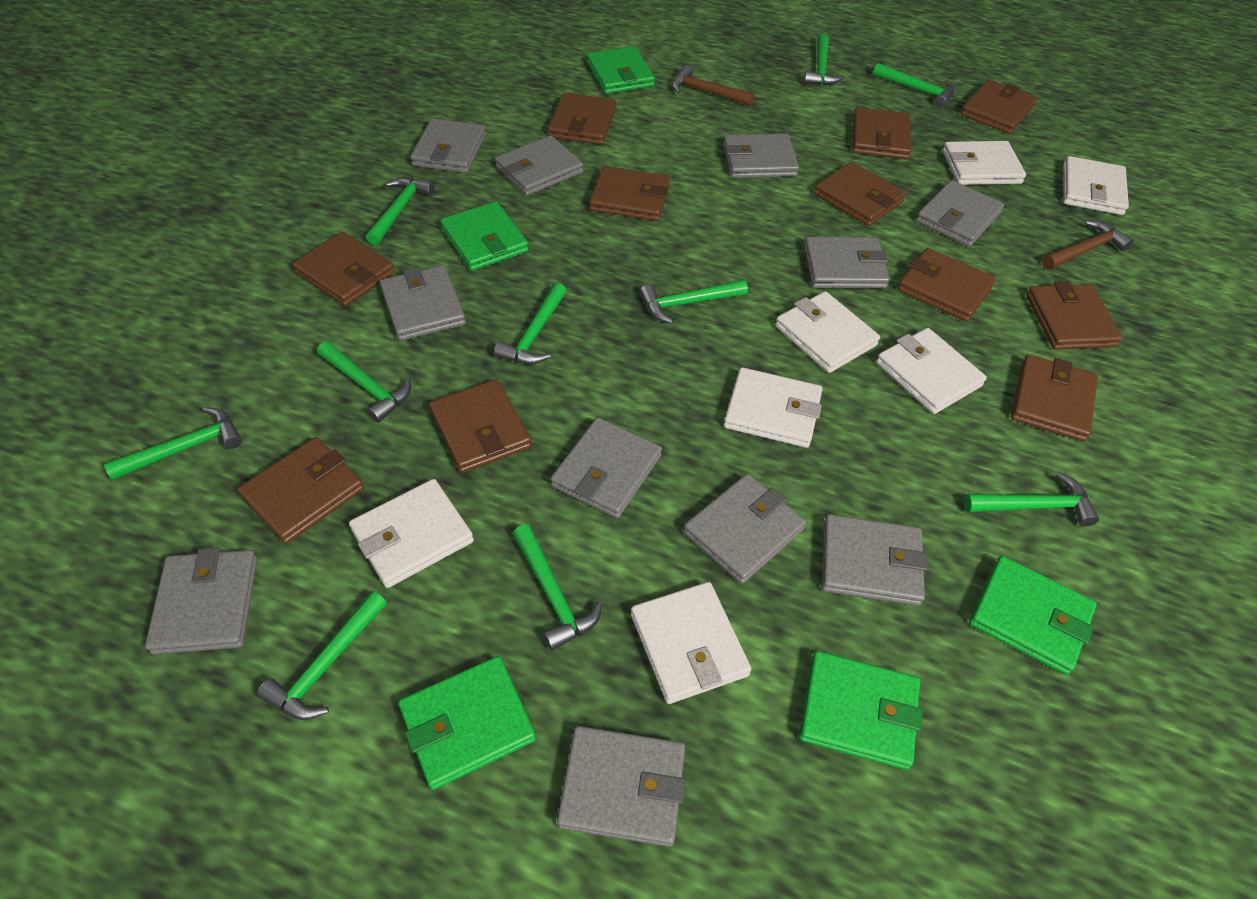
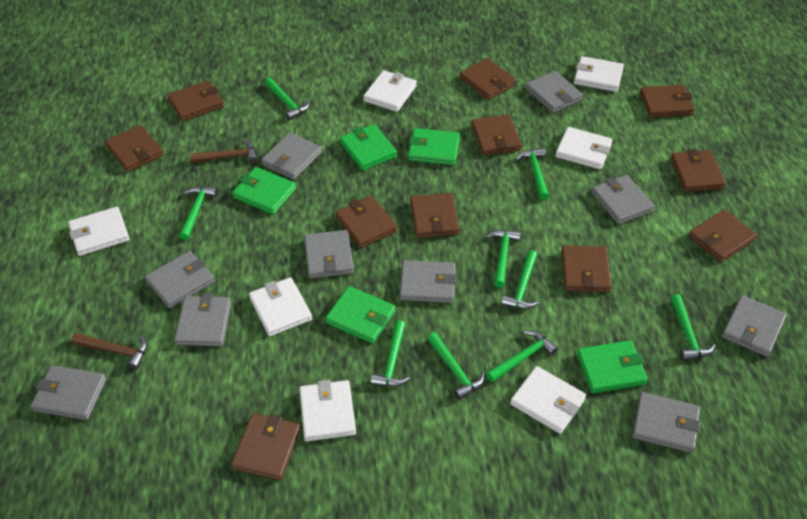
green hammer: [104,407,242,480] [257,591,387,720] [317,341,411,423] [366,177,435,245] [494,283,567,364] [513,524,602,651] [640,279,748,324] [804,34,845,85] [873,63,955,108] [964,472,1099,526] = 10 -> [179,186,218,240] [265,78,310,121] [371,320,410,387] [427,332,485,400] [486,230,521,288] [486,331,558,383] [501,250,539,309] [515,148,549,200] [671,294,716,361] = 9
grey wallet: [145,547,257,655] [380,265,466,341] [410,118,486,173] [495,135,583,196] [551,417,662,518] [557,726,685,847] [683,474,806,584] [723,134,799,178] [804,237,890,289] [822,514,928,606] [916,180,1004,247] = 11 -> [30,365,107,420] [145,251,215,308] [174,294,231,346] [261,132,322,180] [304,230,354,279] [400,260,457,303] [526,71,583,113] [591,175,655,225] [632,392,701,453] [722,295,787,357] = 10

